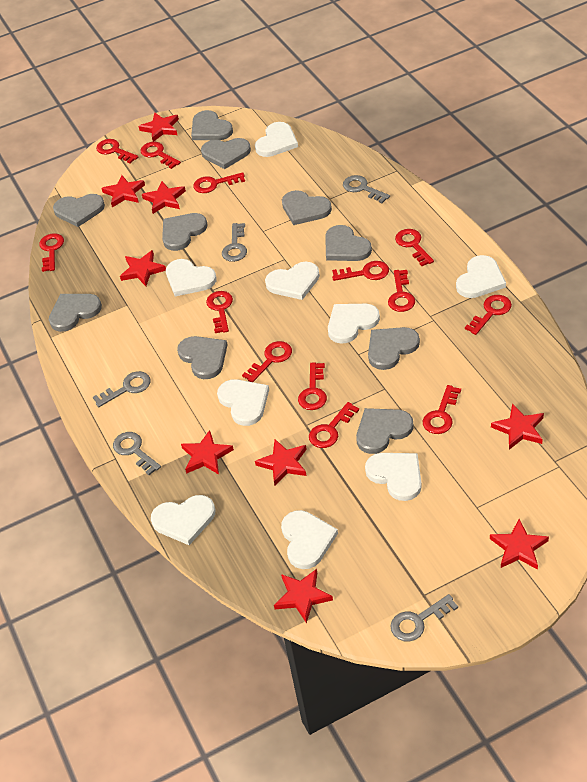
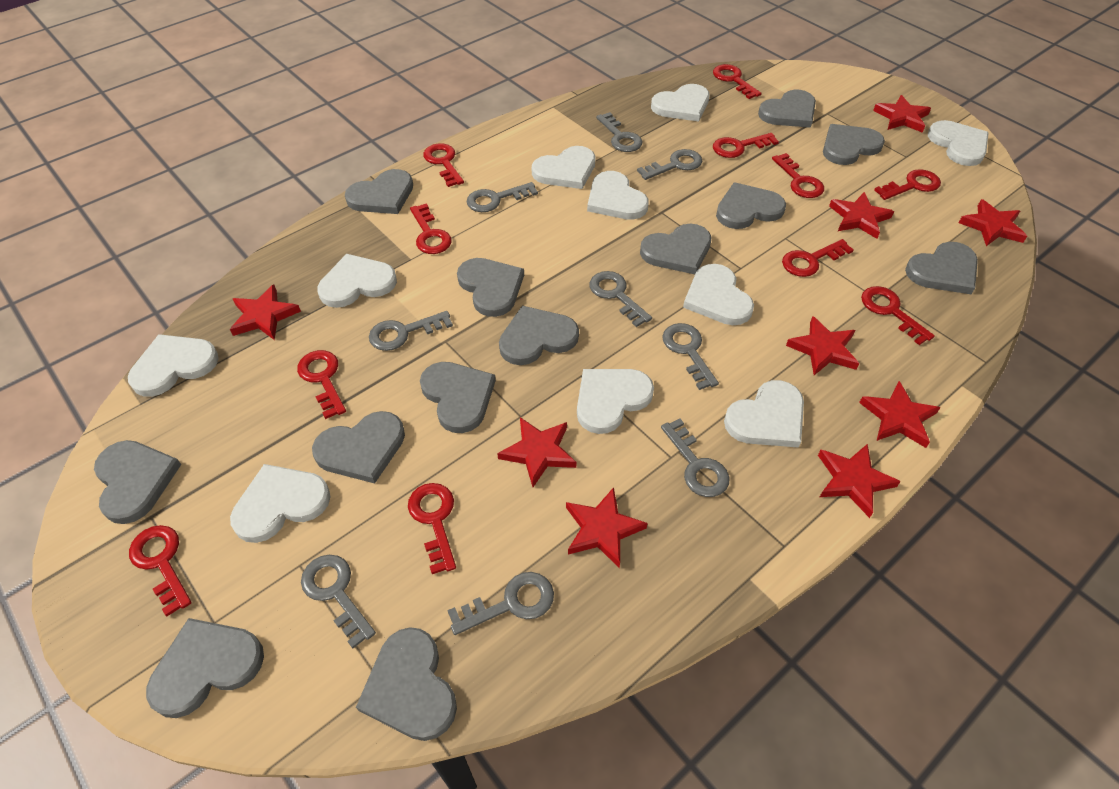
grey heart: [49,294,102,332] [53,194,105,227] [162,213,208,251] [177,336,228,379] [191,110,233,140] [201,138,251,169] [282,190,332,225] [325,225,372,261] [356,408,414,454] [368,327,420,370] = 10 -> [94,440,181,524] [146,618,264,718] [312,411,405,484] [345,169,413,214] [356,627,457,741] [420,362,496,433] [457,258,524,317] [499,306,579,365] [640,224,711,274] [716,182,786,229] [758,90,816,128] [823,124,885,165] [905,242,978,294] = 13
grey key: [93,371,151,407] [113,432,161,475] [222,223,247,262] [343,175,390,203] [390,594,458,642] = 5 -> [301,555,376,649] [369,311,453,351] [447,572,554,635] [467,182,538,212] [590,271,652,327] [596,112,643,152] [637,149,702,180] [661,419,730,497] [662,323,719,390] = 9
red key: [39,233,64,272] [96,139,138,164] [141,142,181,169] [193,172,245,193] [206,291,233,333] [242,341,292,382] [298,362,327,410] [309,402,359,448] [332,261,389,281] [388,270,415,312] [395,229,434,266] [423,385,461,434] [465,295,512,335] = 13 -> [129,525,192,617] [297,350,346,419] [408,483,456,574] [410,203,452,254] [423,143,464,187] [713,64,762,99] [713,133,779,158] [772,153,824,198] [782,239,854,277] [861,286,935,345] [874,169,941,200] = 11
white heart: [151,495,215,545] [166,259,216,296] [217,379,269,426] [255,122,298,157] [265,262,320,300] [281,510,338,569] [328,304,380,344] [365,453,422,501] [456,255,506,298] = 9 -> [128,334,219,397] [230,464,330,543] [317,254,397,308] [532,146,596,189] [577,369,654,434] [587,171,649,220] [651,84,710,122] [683,264,754,325] [724,380,804,448] [928,120,989,166] = 10

